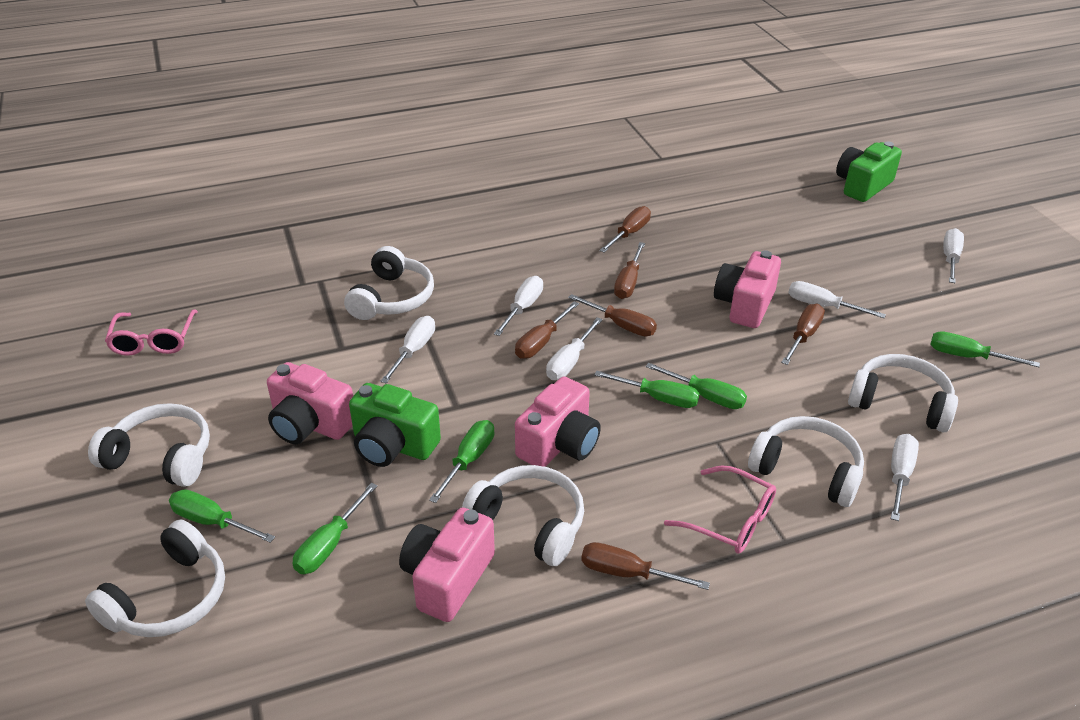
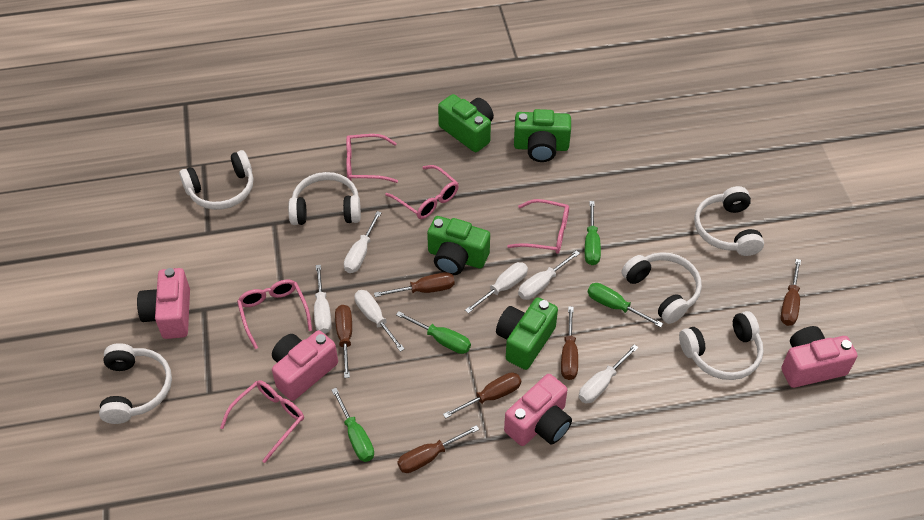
green camera: [349,383,441,467] [836,141,902,202] = 2 -> [427,216,490,275] [438,94,494,152] [496,297,558,370] [514,109,571,162] = 4
green screwdriver: [169,489,275,543] [293,483,377,574] [429,420,494,503] [594,371,700,408] [646,363,747,409] [931,331,1040,367] = 6 -> [332,388,374,462] [396,311,471,354] [585,201,601,265] [588,283,663,328] = 4
pink glasses: [105,310,198,356] [664,466,776,554] = 2 -> [220,380,304,463] [237,280,312,349] [346,134,398,183] [385,165,459,219] [507,199,569,254] = 5

